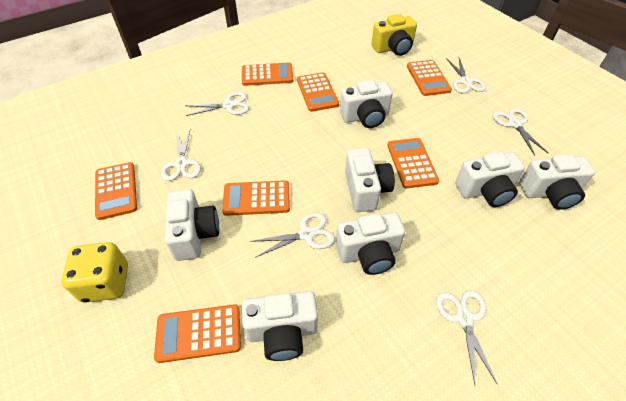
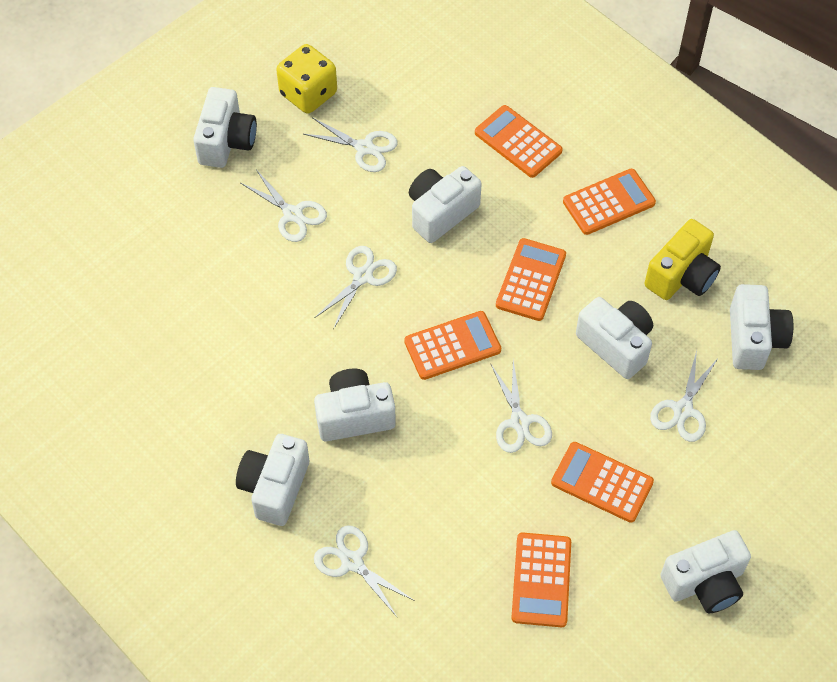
orange calculator: [95,162,137,220] [154,304,241,363] [222,180,290,216] [242,62,293,86] [297,72,339,112] [387,138,439,188] [407,60,452,96] = 7 -> [404,311,501,380] [475,105,563,178] [496,238,566,321] [511,532,571,627] [551,442,654,523] [563,169,656,235] = 6

